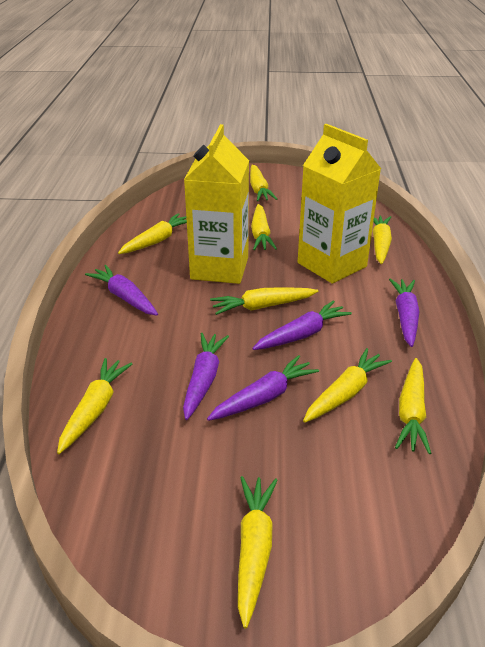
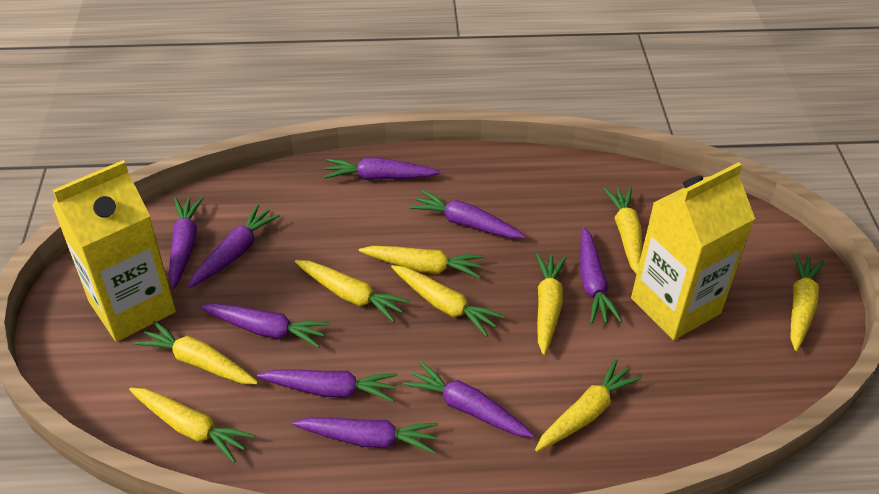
purple carrot: [85,265,158,316] [183,333,229,420] [207,355,319,421] [252,300,352,350] [389,278,419,347] = 5 -> [168,197,203,289] [188,204,280,288] [200,303,330,348] [257,369,397,402] [293,417,438,453] [324,158,440,180] [403,361,535,438] [410,190,526,238] [580,227,622,324] = 9

